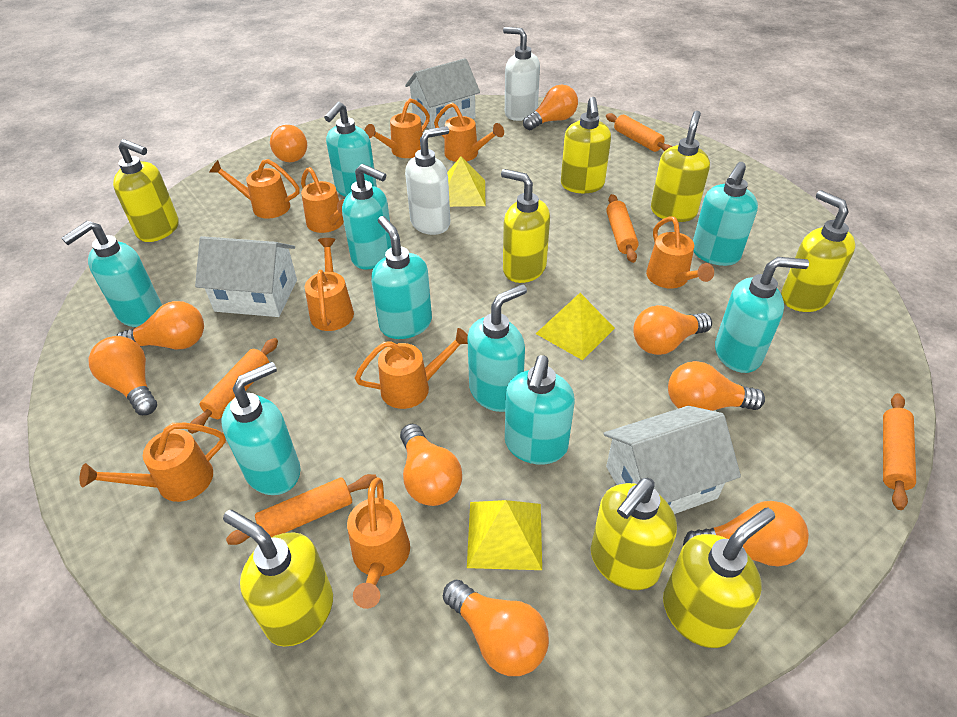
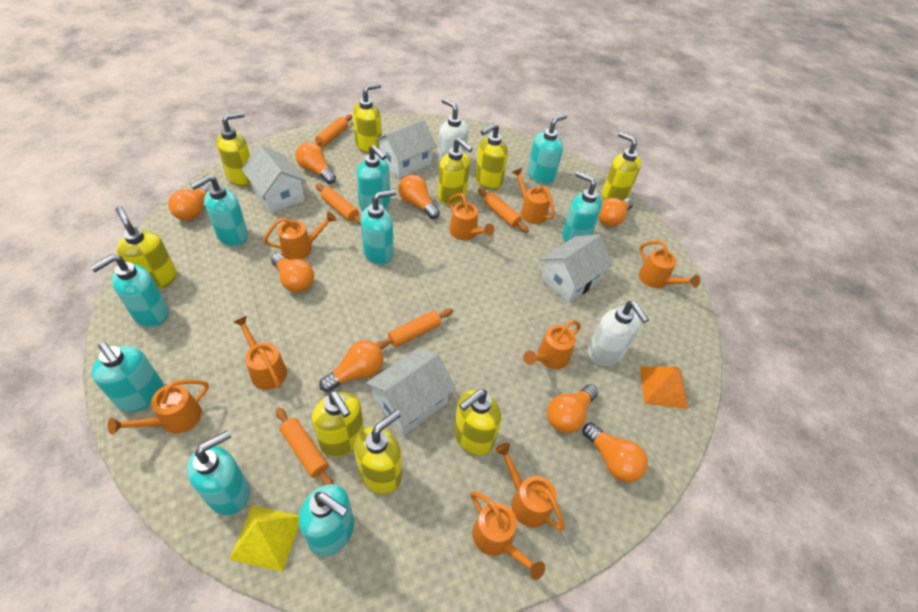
orange light bulb: [89,336,157,415] [116,301,204,350] [270,125,307,162] [400,424,462,506] [443,580,549,676] [523,84,578,131] [633,305,712,355] [668,361,765,411] [683,501,809,566] = 9 -> [168,184,211,221] [271,253,314,293] [295,142,336,184] [319,340,384,392] [398,175,440,219] [547,384,598,433] [583,422,648,482] [598,198,633,227] = 8
orange pyramid: none = 0 -> [640,367,688,409] = 1
white house: [195,236,297,317] [405,58,480,129] [603,406,741,514] = 3 -> [241,145,306,213] [366,349,456,435] [375,119,437,178] [540,234,613,303] = 4
yellow pyramid: [447,157,485,207] [467,500,542,570] [536,293,615,360] = 3 -> [229,505,299,572] = 1
yellow soap dispenser: [113,139,179,242] [223,510,333,646] [501,169,550,283] [561,97,611,193] [591,478,677,590] [651,111,710,222] [663,508,775,648] [781,190,855,312] = 8 -> [116,206,177,289] [216,112,250,187] [312,390,364,457] [353,83,382,154] [354,410,402,494] [438,138,473,205] [454,389,501,456] [475,123,508,190] [602,132,641,201] = 9

